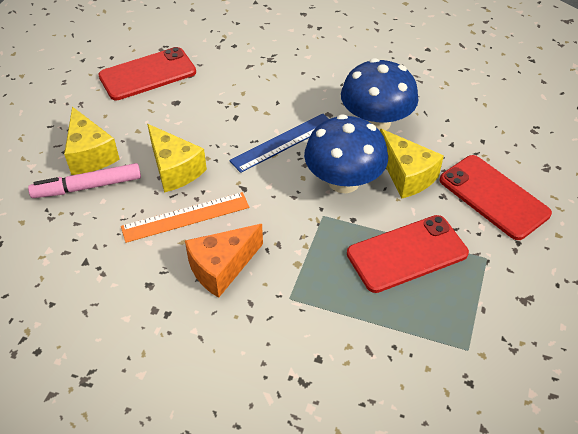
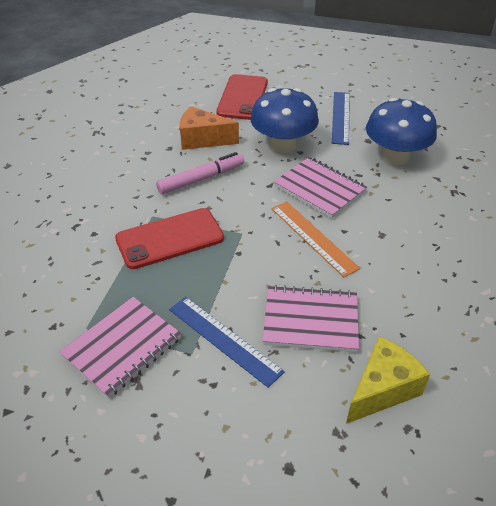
blue ruler: [229,113,329,173] = 1 -> [169,297,285,388] [332,92,350,145] = 2
pink notebook: none = 0 -> [59,297,182,398] [263,285,359,352] [274,157,367,218] = 3
red phone: [98,47,196,101] [347,215,469,293] [440,155,552,240] = 3 -> [115,208,224,269] [216,74,268,120] = 2
yellow cheese: [64,107,120,175] [147,124,207,193] [380,129,444,199] = 3 -> [346,336,430,424] = 1

